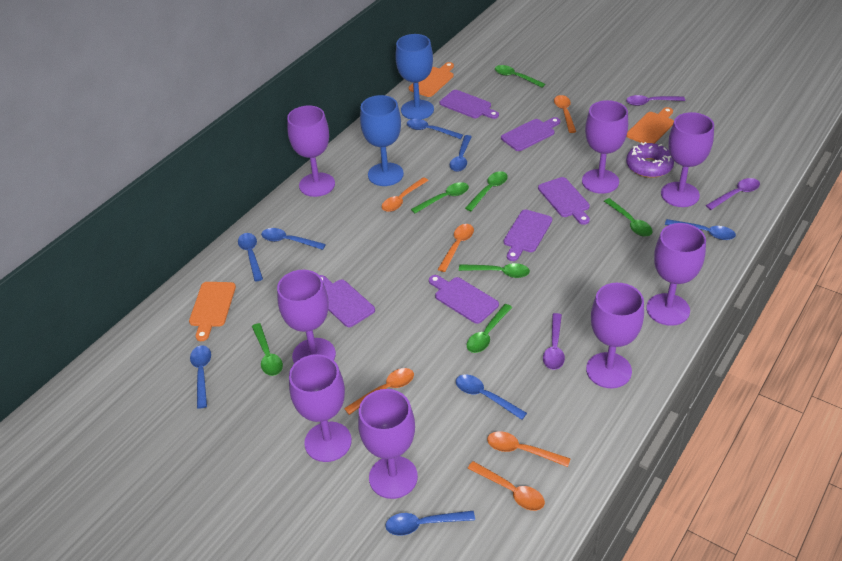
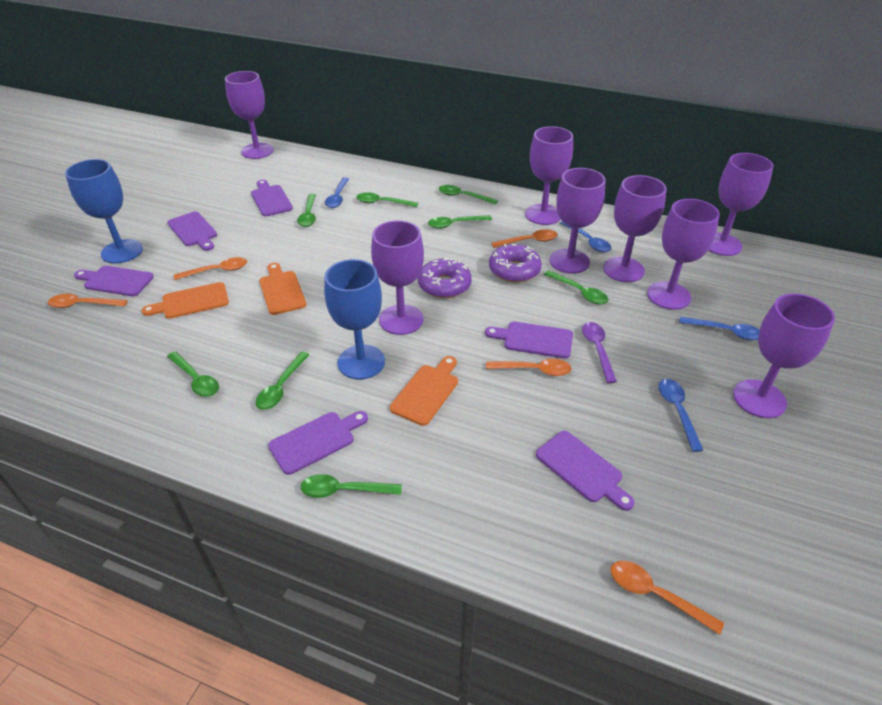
blue spoon: [190,345,211,409] [238,233,263,282] [261,228,326,250] [385,511,475,536] [407,119,463,139] [450,135,472,172] [456,375,527,420] [665,219,736,240] = 8 -> [325,177,349,208] [560,221,611,252] [659,379,703,452] [679,316,760,340] = 4
green spoon: [252,323,283,376] [411,182,469,214] [459,263,530,278] [465,171,508,211] [467,304,512,353] [495,65,545,88] [604,198,652,237] = 7 -> [167,351,219,397] [256,352,309,410] [297,194,316,227] [301,474,402,498] [356,192,418,207] [428,215,492,229] [439,185,498,204] [544,270,608,305] = 8
orange spoon: [344,368,414,415] [382,177,429,212] [438,224,474,272] [467,461,545,511] [487,431,571,467] [554,95,576,133] = 6 -> [48,294,128,308] [174,257,247,280] [486,359,572,376] [491,229,557,248] [611,561,724,635] = 5
purple donut: [626,142,674,178] = 1 -> [418,257,472,298] [489,244,542,282] = 2
purple spoon: [543,313,565,370] [626,95,685,106] [706,178,760,210] = 3 -> [582,322,617,383] = 1

